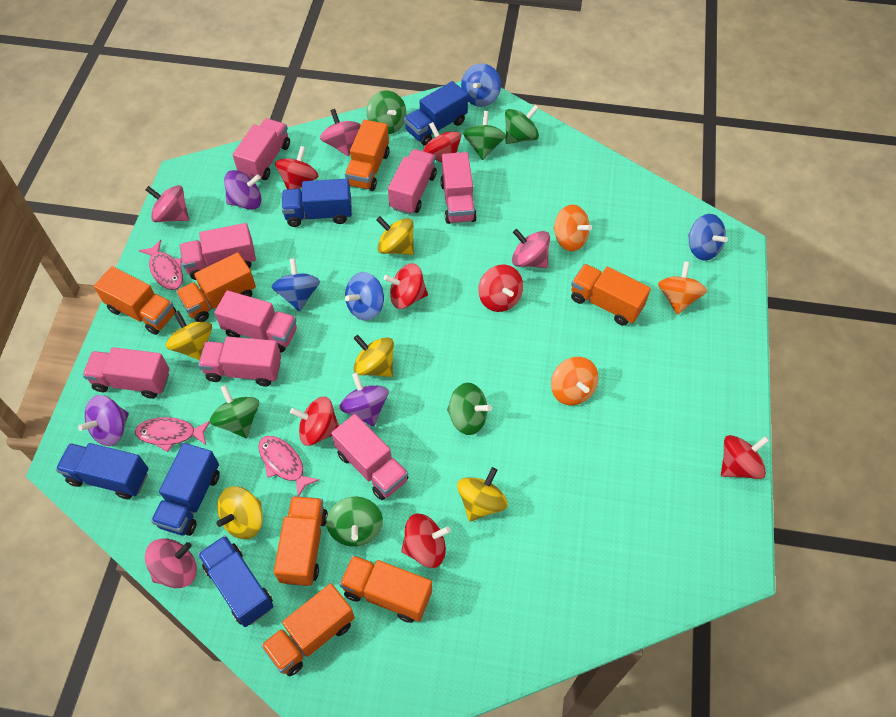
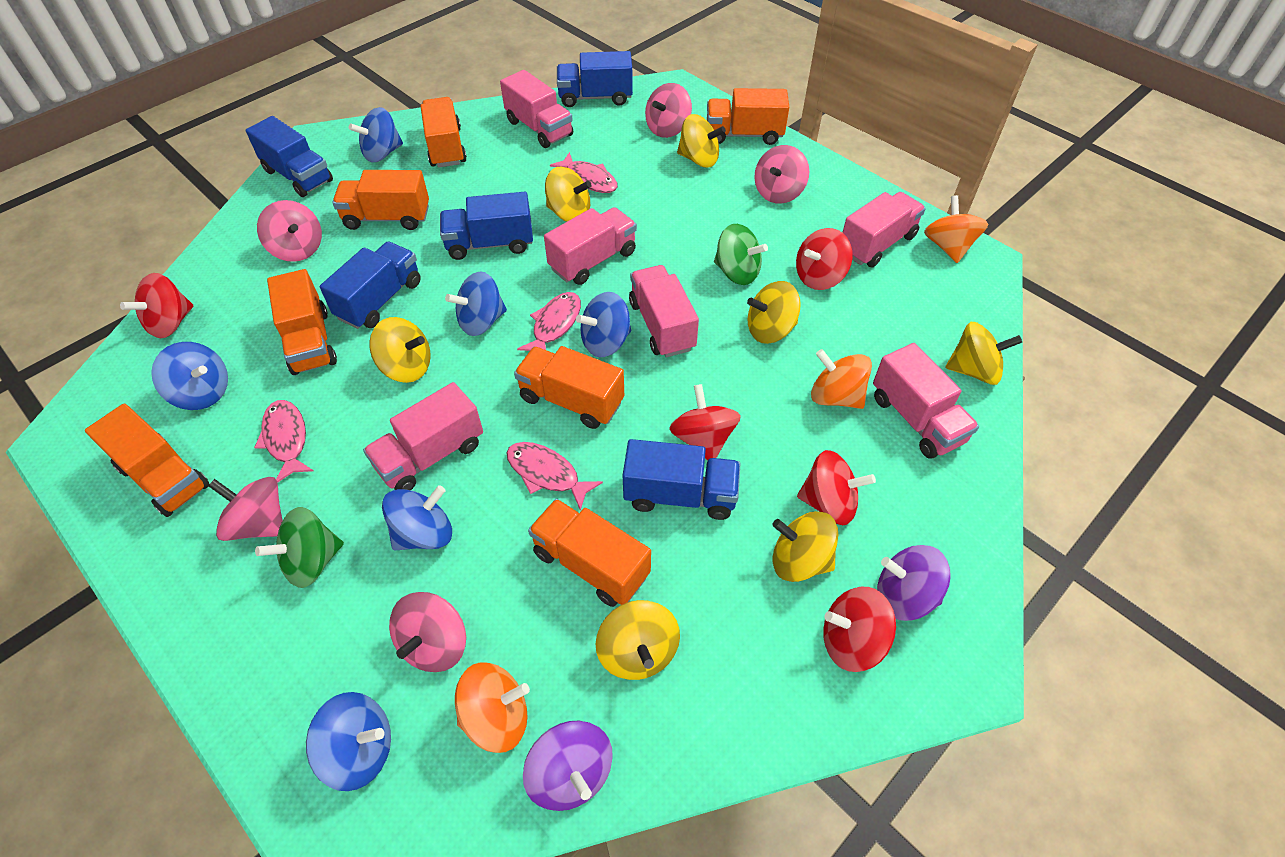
blue spinning top: [272,258,320,312] [345,272,384,321] [461,63,501,107] [688,214,728,261] = 4 -> [151,342,228,410] [306,692,391,791] [349,107,403,162] [382,485,452,550] [445,271,507,336] [576,292,631,357] = 6
green spinning top: [210,385,259,438] [327,497,383,547] [366,90,406,134] [447,383,492,435] [463,111,506,160] [505,105,539,144] = 6 -> [255,507,344,588] [714,224,768,285] = 2
pink fish: [135,417,210,452] [139,240,183,290] [258,436,320,497] = 3 -> [254,400,314,483] [506,442,603,510] [517,292,581,351] [550,152,618,193] = 4
pink spinning top: [145,185,189,222] [145,538,197,588] [320,109,361,156] [512,229,550,268] = 4 -> [208,477,283,541] [257,200,322,262] [389,592,466,672] [645,83,692,138] [754,145,810,204] = 5
pink truck: [83,347,169,399] [180,223,256,280] [198,337,281,386] [214,290,297,352] [233,118,290,181] [331,414,408,500] [388,149,437,214] [440,152,477,224] = 8 -> [363,382,483,490] [500,70,573,148] [544,207,637,285] [629,265,699,357] [842,192,926,268] [873,343,979,459] = 6
purple spinning top: [78,395,129,446] [224,170,261,210] [339,373,389,427] = 3 -> [523,720,613,811] [877,545,951,621] = 2
red spinning top: [275,146,318,189] [290,397,339,446] [384,263,428,309] [401,514,451,568] [423,122,461,162] [478,265,523,312] [721,435,770,479] = 7 -> [120,273,193,338] [669,384,741,460] [796,228,853,290] [797,450,876,525] [823,587,896,672] = 5
yellow spinning top: [166,311,212,360] [217,486,263,540] [353,335,394,377] [376,216,414,255] [457,467,508,521] = 5 -> [369,317,431,383] [545,167,592,222] [595,600,680,680] [677,114,726,168] [747,281,801,344] [772,511,838,582] [945,322,1022,385] = 7

